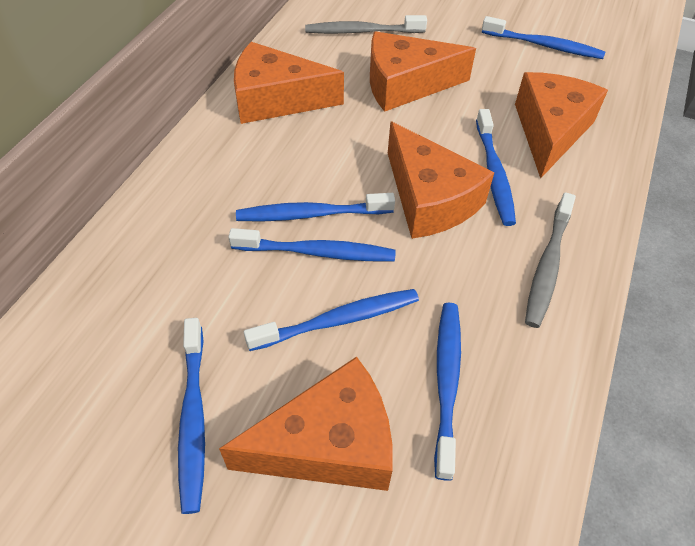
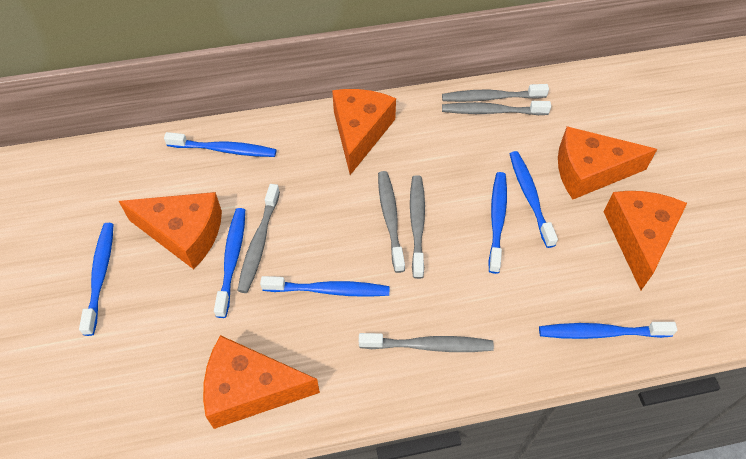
grey toothbrush: [305,15,427,34] [525,192,576,328] = 2 -> [237,184,280,293] [359,333,494,352] [378,171,405,273] [410,175,425,279] [442,84,549,102] [442,101,551,115] = 6

